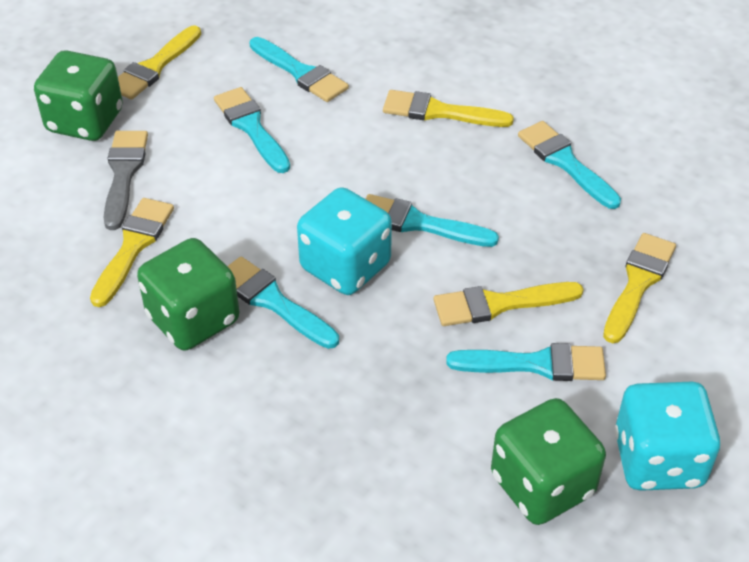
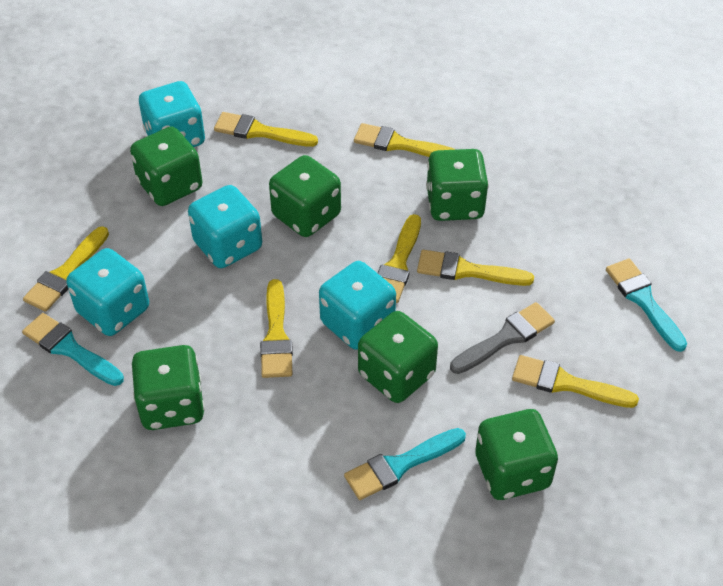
green dice: [34,50,123,141] [137,238,239,351] [491,398,606,525] = 3 -> [130,127,203,206] [132,345,205,430] [269,155,341,237] [358,311,438,403] [426,149,489,221] [475,409,558,500] = 6
turquoise brush: [214,87,290,173] [227,257,339,349] [250,37,349,102] [366,194,499,247] [446,343,606,381] [518,121,621,209] = 6 -> [22,313,124,386] [344,428,466,500] [606,259,687,352] = 3
turquoise dice: [297,187,392,295] [614,382,721,491] = 2 -> [66,248,149,336] [139,81,205,147] [188,185,262,268] [319,261,396,350] = 4
yellow brush: [90,198,174,307] [118,25,201,100] [383,90,514,127] [434,282,584,326] [603,233,676,343] = 5 -> [23,226,109,312] [214,112,318,147] [260,279,293,378] [354,123,456,157] [378,214,421,303] [417,250,534,286] [512,355,639,408] = 7

